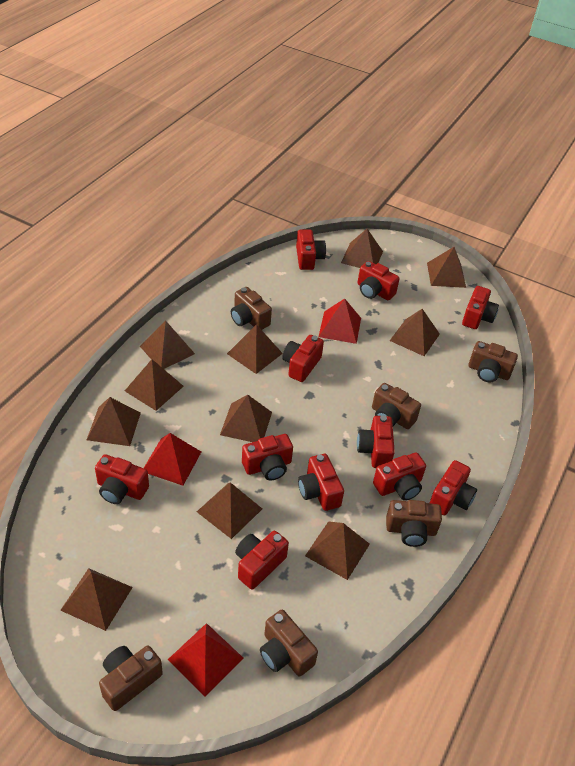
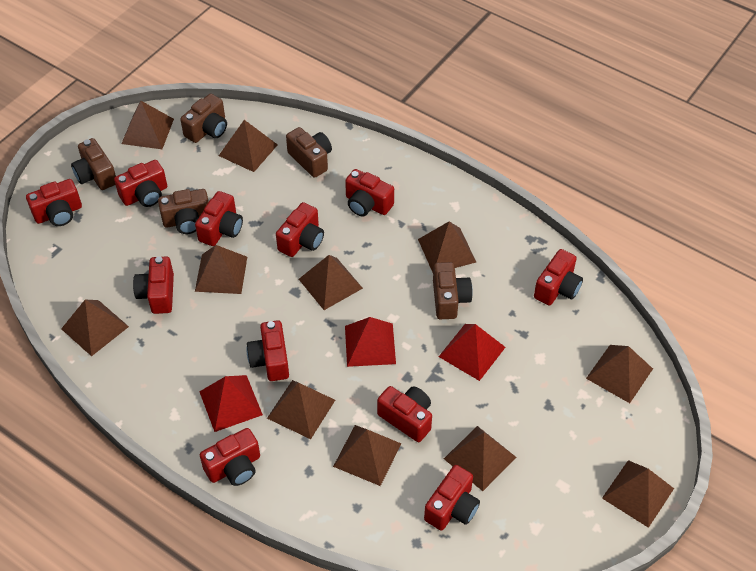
brown camera: [99,646,163,711] [231,287,272,330] [260,610,318,677] [372,383,421,429] [386,500,442,547] [468,341,518,382] = 6 -> [71,138,116,190] [158,189,209,234] [180,94,227,143] [286,127,332,178] [433,262,473,319] = 5

